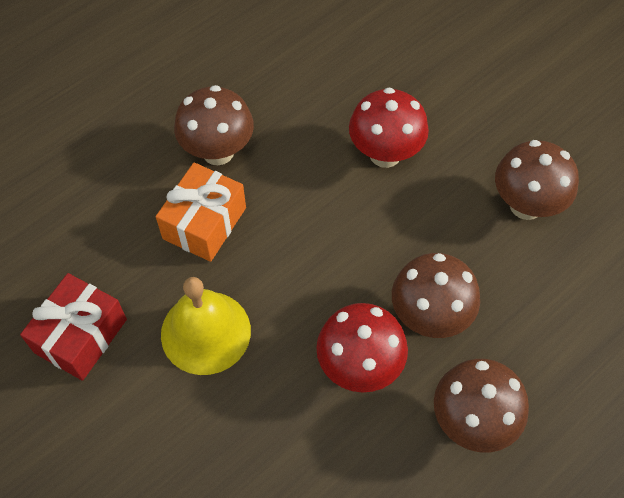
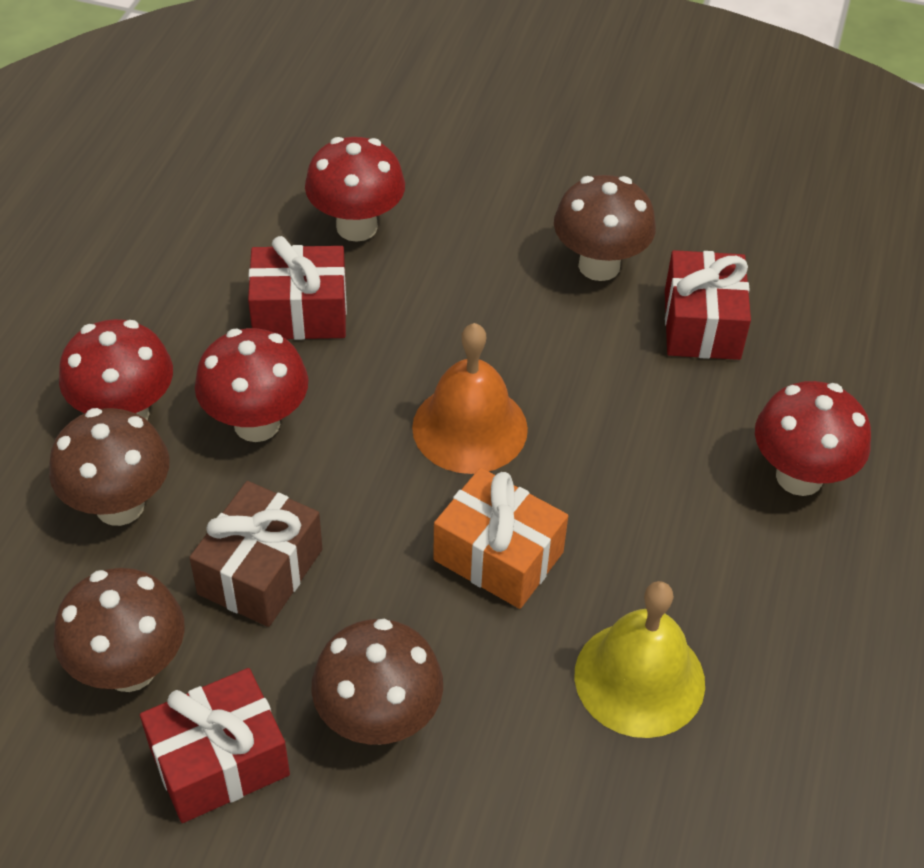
brown gift: none = 0 -> [189,481,322,627] = 1
orange bell: none = 0 -> [412,323,528,474] = 1
red gift: [20,273,127,381] = 1 -> [140,668,290,823] [248,236,347,340] [665,250,751,360] = 3
red mushroom: [316,303,408,393] [349,87,429,168] = 2 -> [59,319,173,420] [195,328,308,442] [305,137,405,242] [755,381,871,496] = 4

